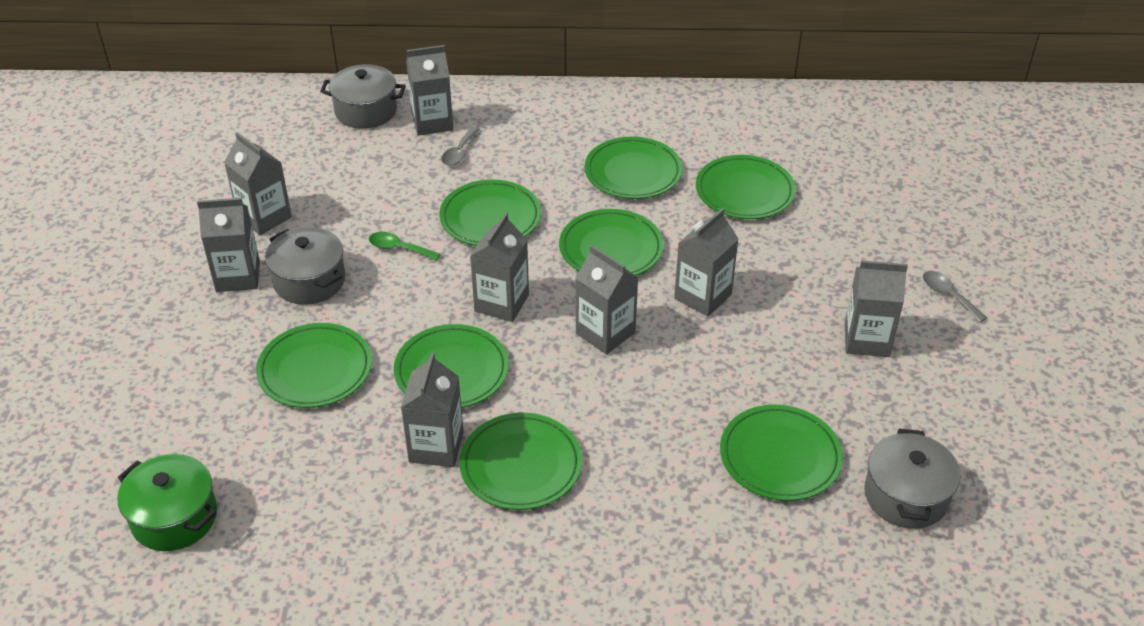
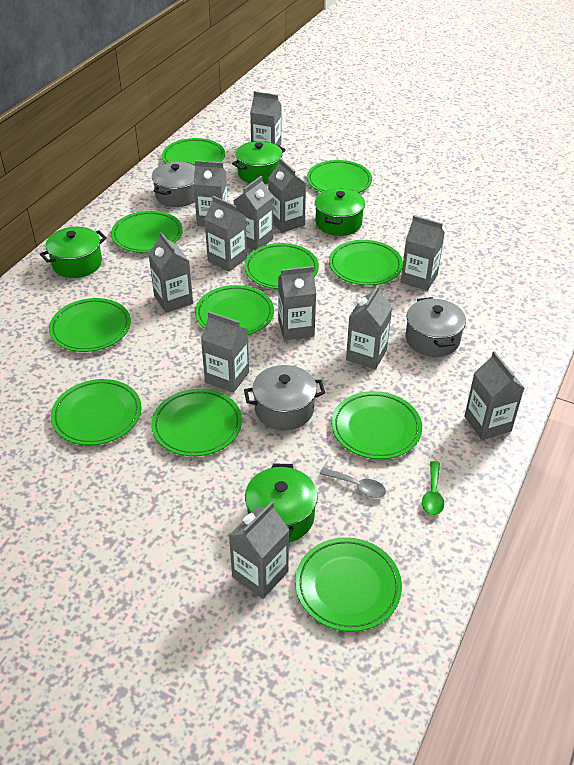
green plate: [256,323,372,408] [394,324,509,408] [439,180,541,246] [459,413,582,510] [559,209,664,276] [585,136,683,199] [696,155,796,219] [720,405,843,501] = 8 -> [49,298,131,352] [51,379,141,445] [111,211,183,253] [151,389,242,456] [162,138,225,165] [195,285,274,335] [244,243,319,289] [295,537,402,632] [307,160,372,193] [329,240,403,286] [332,391,422,459] = 11
green pot: [118,454,217,551] = 1 -> [40,227,107,278] [232,141,286,184] [245,463,318,542] [315,188,365,236] = 4
grey carton: [197,198,260,292] [224,132,292,235] [401,352,464,467] [406,45,453,136] [470,213,529,322] [576,245,638,354] [674,208,739,317] [845,260,908,357] = 8 -> [148,232,193,313] [193,160,228,226] [201,311,249,393] [204,196,247,272] [229,501,289,599] [233,176,273,250] [250,91,281,146] [268,158,306,233] [278,266,316,340] [346,285,392,370] [401,215,445,291] [464,351,524,440] = 12
grey spoon: [441,127,480,166] [923,271,987,322] = 2 -> [320,467,386,498] = 1

